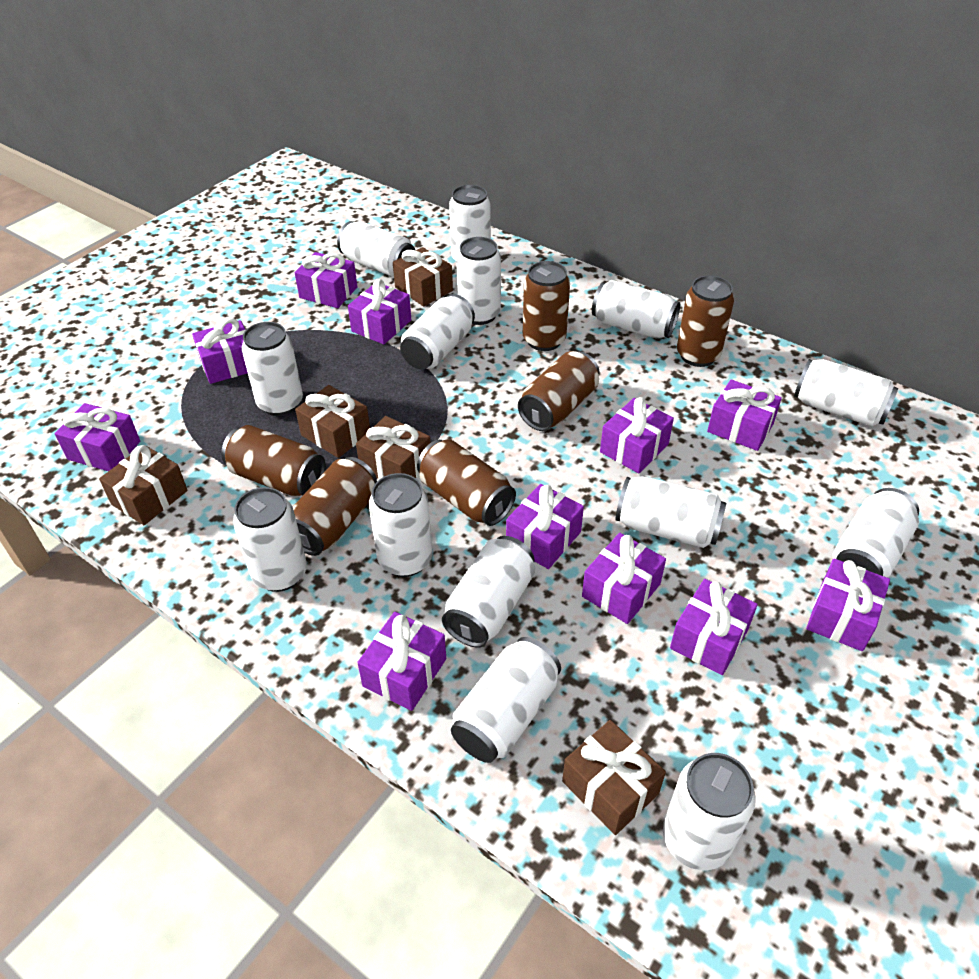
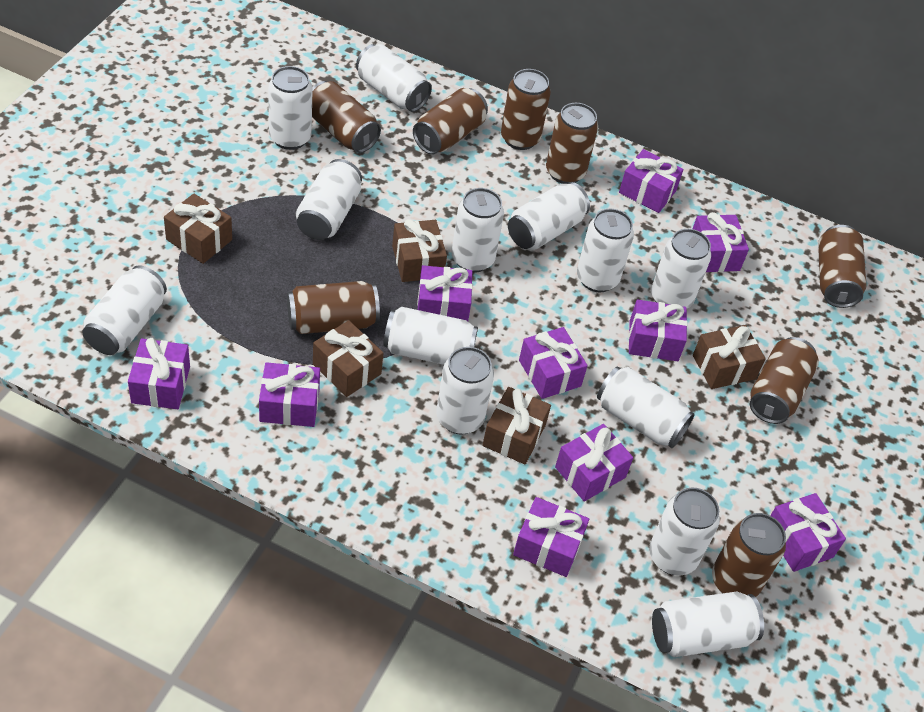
brown can: [221,425,326,496] [293,457,377,556] [417,439,516,526] [518,351,600,431] [523,261,570,351] [677,275,734,367] = 6 -> [287,281,380,334] [312,81,381,153] [413,88,488,155] [501,69,551,150] [546,103,598,184] [712,513,786,597] [750,337,819,424] [818,225,867,308] = 8
purple gift: [55,403,140,471] [192,318,248,384] [294,252,357,308] [348,279,411,345] [357,612,446,711] [506,484,584,569] [582,533,666,624] [600,397,674,474] [670,579,758,675] [707,379,782,451] [806,558,890,651] = 11 -> [128,338,190,409] [259,362,320,427] [417,265,473,321] [513,497,589,577] [519,327,588,399] [555,424,633,501] [619,149,683,213] [628,300,687,361] [693,212,749,272] [770,493,846,572] = 10
white can: [233,487,307,592] [242,322,303,416] [337,221,415,277] [369,473,432,577] [400,294,475,370] [442,536,535,648] [449,185,491,263] [451,637,561,763] [456,237,501,325] [592,280,680,339] [616,476,726,548] [663,753,756,870] [794,359,898,426] [833,488,919,578] = 14 -> [82,265,167,355] [268,66,313,150] [296,159,362,240] [356,44,432,112] [383,307,478,365] [436,347,494,435] [451,188,504,272] [508,182,590,250] [577,208,634,292] [597,366,695,448] [649,487,720,575] [651,229,711,308] [652,592,764,657] = 13

